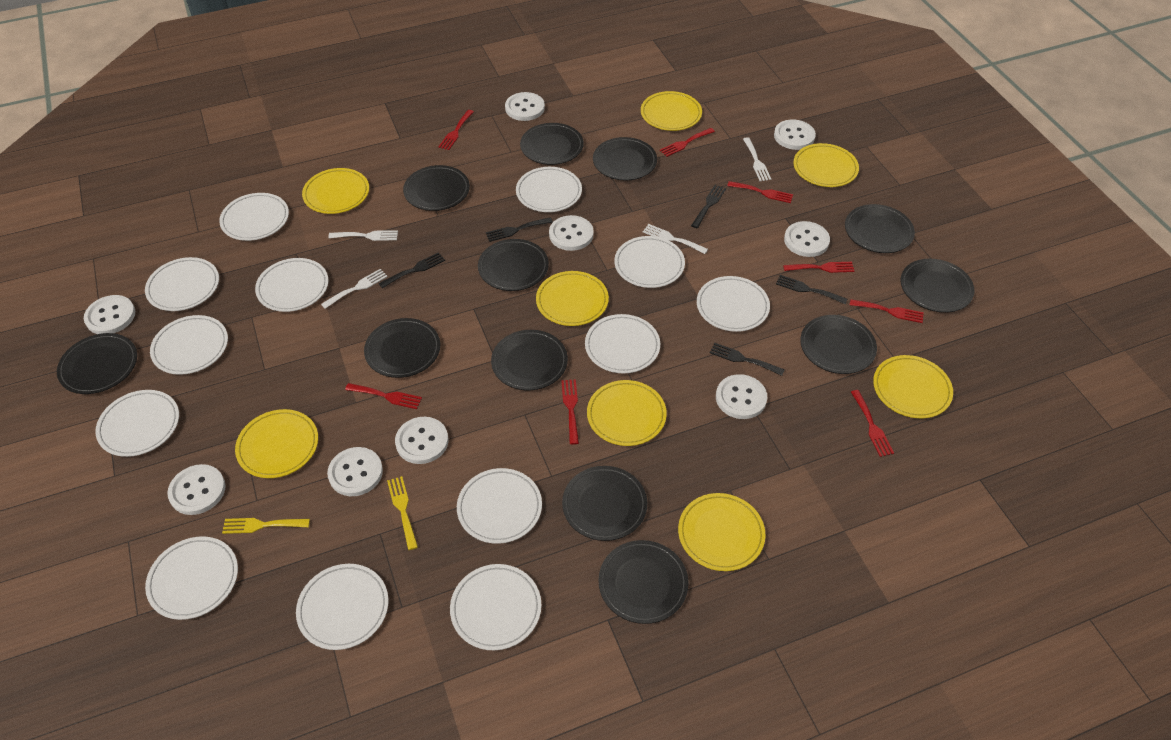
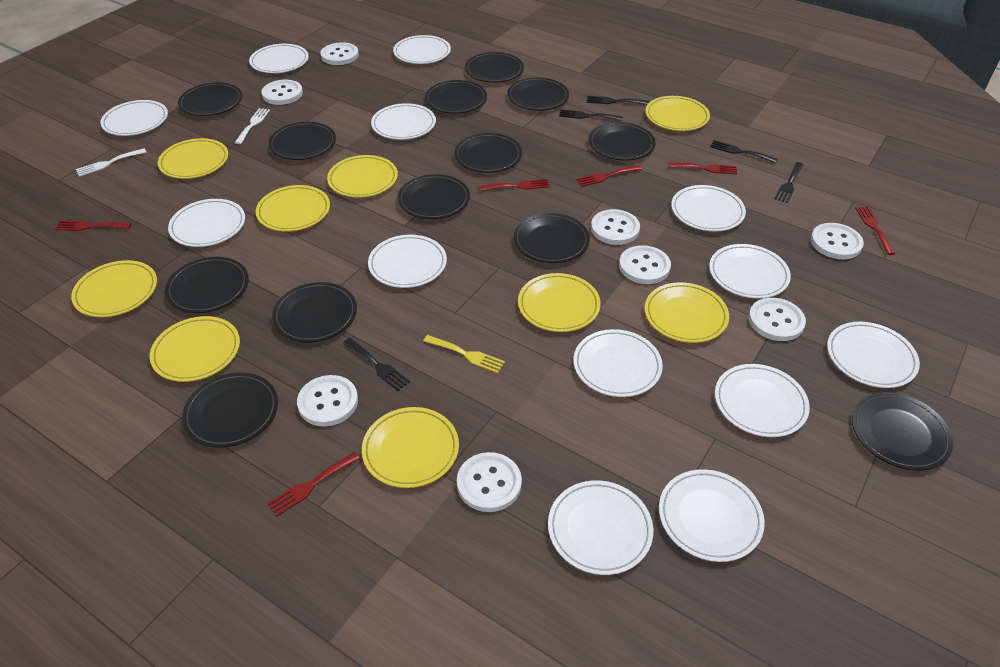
black plate: [57,333,137,394] [364,318,440,378] [403,165,470,211] [478,239,549,291] [491,330,568,390] [520,123,584,165] [562,466,647,541] [593,137,657,181] [598,540,688,624] [800,315,877,374] [845,204,915,253] [901,259,974,313] = 12 -> [165,257,249,313] [178,82,242,116] [182,373,278,448] [268,122,336,160] [272,282,357,342] [398,174,470,219] [425,80,487,114] [454,133,522,173] [465,52,524,83] [507,77,569,111] [513,213,590,263] [589,122,656,161] [852,392,953,471] = 13
red fork: [345,383,422,409] [438,110,474,150] [561,379,579,444] [660,128,715,157] [727,181,793,203] [783,262,854,273] [850,299,924,323] [851,390,894,457] = 8 -> [55,221,132,231] [267,452,360,517] [479,179,549,191] [576,165,642,187] [668,163,737,175] [855,206,895,255] = 6
white button: [84,295,135,334] [167,464,226,515] [327,447,383,496] [395,417,448,464] [505,92,545,121] [549,215,594,251] [716,374,767,419] [774,120,816,150] [784,221,830,257] = 9 -> [262,80,303,105] [297,375,358,426] [321,42,359,65] [457,452,522,512] [591,209,640,245] [619,245,671,284] [749,298,806,341] [811,223,864,259] = 8
white fork: [321,269,388,309] [329,230,398,241] [643,224,708,254] [743,137,771,181] = 4 -> [76,148,147,177] [235,108,270,144] = 2
yellow fork: [222,518,310,534] [387,476,418,550] = 2 -> [423,335,505,373] = 1
yellow plate: [235,409,318,478] [302,168,369,214] [536,271,609,326] [587,380,667,446] [641,91,702,131] [678,493,765,571] [793,143,859,187] [873,355,953,418] = 8 -> [71,260,157,317] [150,316,240,382] [158,138,228,179] [256,185,330,231] [327,155,398,198] [362,407,459,488] [518,273,601,332] [645,96,710,131] [645,282,729,343] = 9

